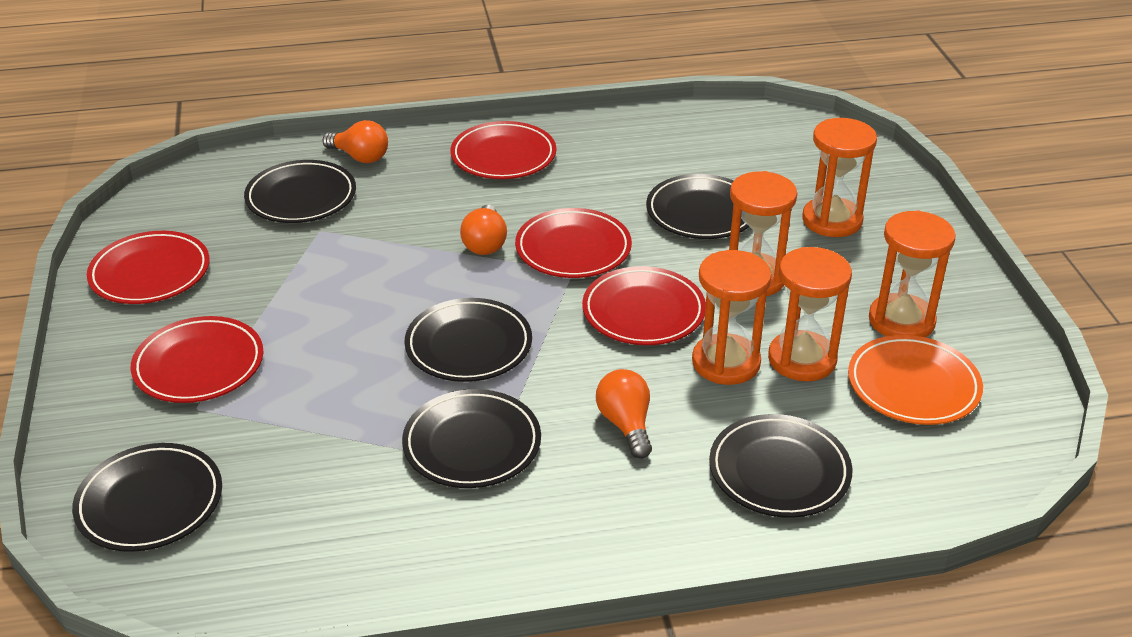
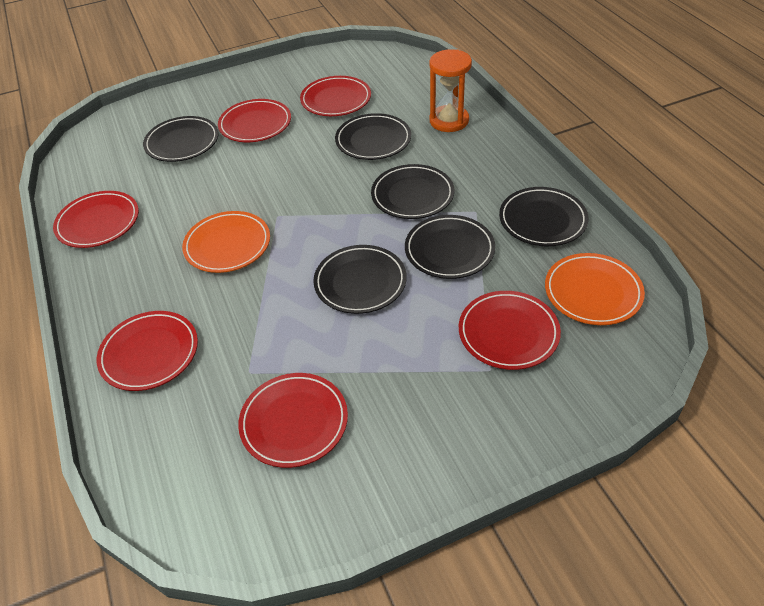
orange hourglass: [692,250,772,385] [729,171,797,296] [768,247,852,381] [802,118,877,237] [869,210,956,337] = 5 -> [429,49,472,132] = 1
orange light bulb: [323,120,388,163] [460,205,507,255] [596,369,652,459] = 3 -> none = 0
orange plate: [848,335,983,425] = 1 -> [182,211,270,273] [545,253,645,325] = 2
red plate: [87,231,210,304] [130,316,263,403] [450,121,556,179] [515,208,632,278] [582,266,706,345] = 5 -> [53,191,139,248] [97,311,198,391] [218,99,291,142] [238,373,348,468] [300,76,371,116] [459,291,561,370] = 6

